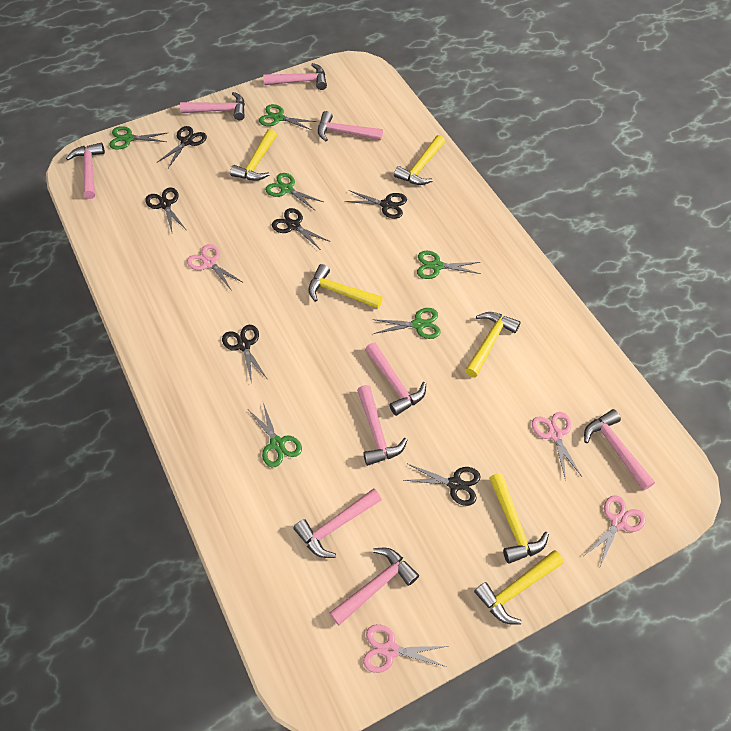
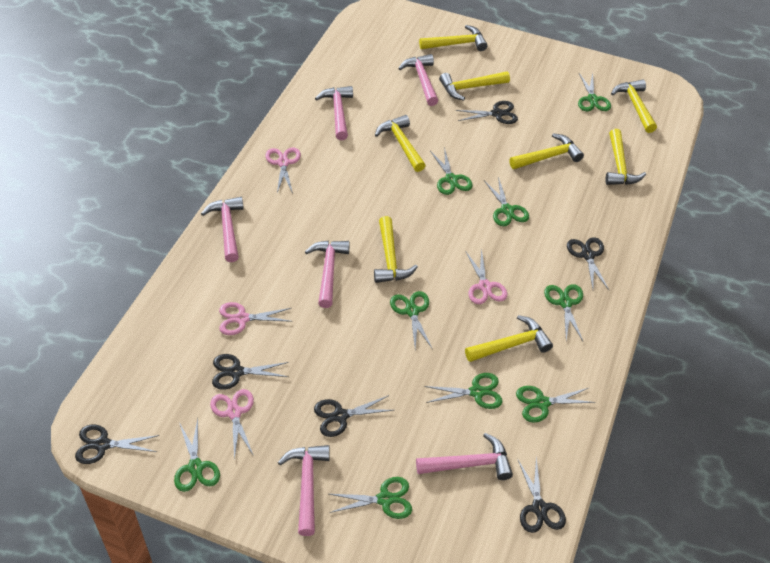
green scissors: [109,126,167,150] [249,403,302,467] [259,104,317,130] [265,173,323,210] [373,308,441,339] [417,251,481,279] = 6 -> [174,419,220,492] [329,477,412,519] [390,291,432,349] [424,373,502,409] [430,147,473,195] [484,177,529,226] [516,386,596,423] [544,284,583,341] [578,73,611,111] = 9
pink hammer: [66,143,105,199] [180,92,245,120] [263,63,327,90] [293,488,382,558] [318,111,383,141] [329,548,419,626] [357,385,407,466] [365,342,426,416] [584,409,655,490] = 9 -> [201,197,244,262] [278,445,330,536] [305,241,350,308] [315,86,353,140] [398,54,438,106] [416,433,513,480] = 6
yellow hammer: [230,129,277,181] [309,264,383,309] [394,135,445,185] [465,312,521,377] [474,550,564,625] [489,473,549,564] = 6 -> [374,216,418,283] [375,115,426,172] [419,25,488,51] [439,71,510,101] [465,315,553,362] [509,133,584,169] [605,129,646,185] [611,80,657,133] = 8

